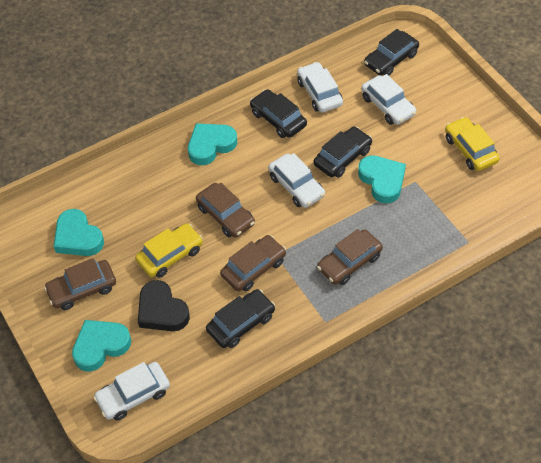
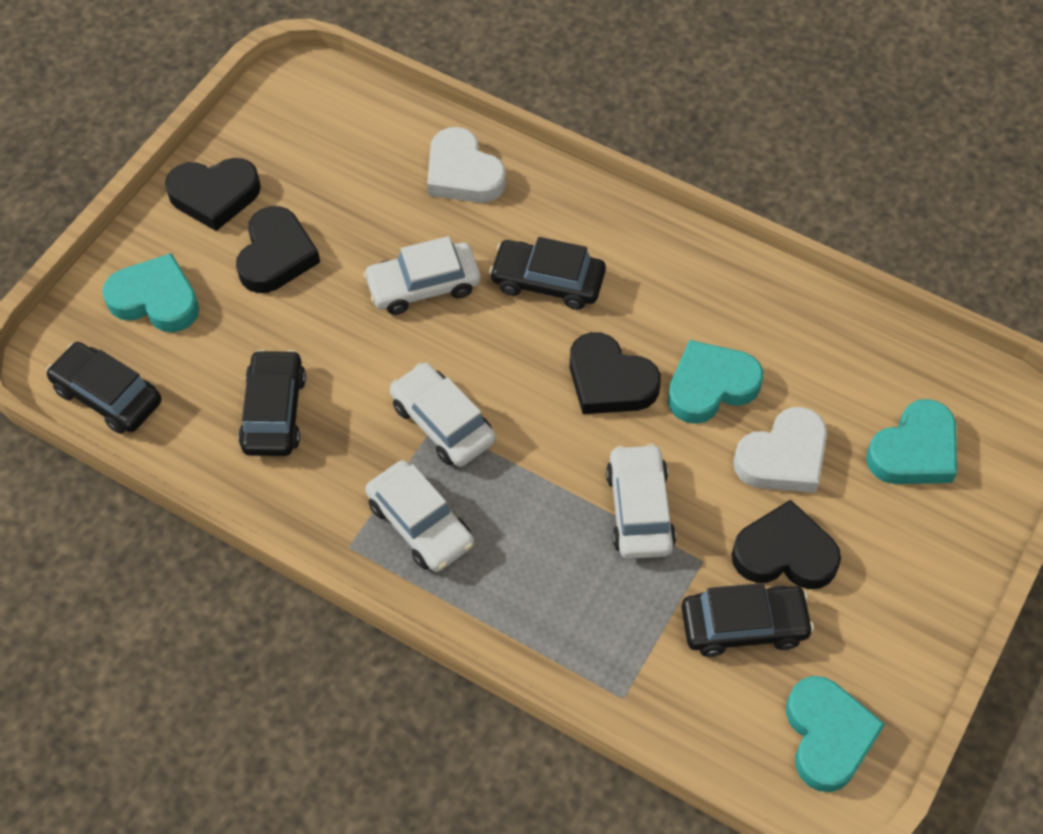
black heart: [138,280,190,331] = 1 -> [165,158,261,231] [236,206,320,293] [570,332,661,414] [732,500,841,589] = 4
brown car: [44,258,116,310] [196,183,255,238] [220,235,286,291] [317,229,383,285] = 4 -> none = 0
white heart: none = 0 -> [427,127,506,203] [733,407,827,493] = 2
yellow car: [135,223,203,278] [445,117,500,171] = 2 -> none = 0

